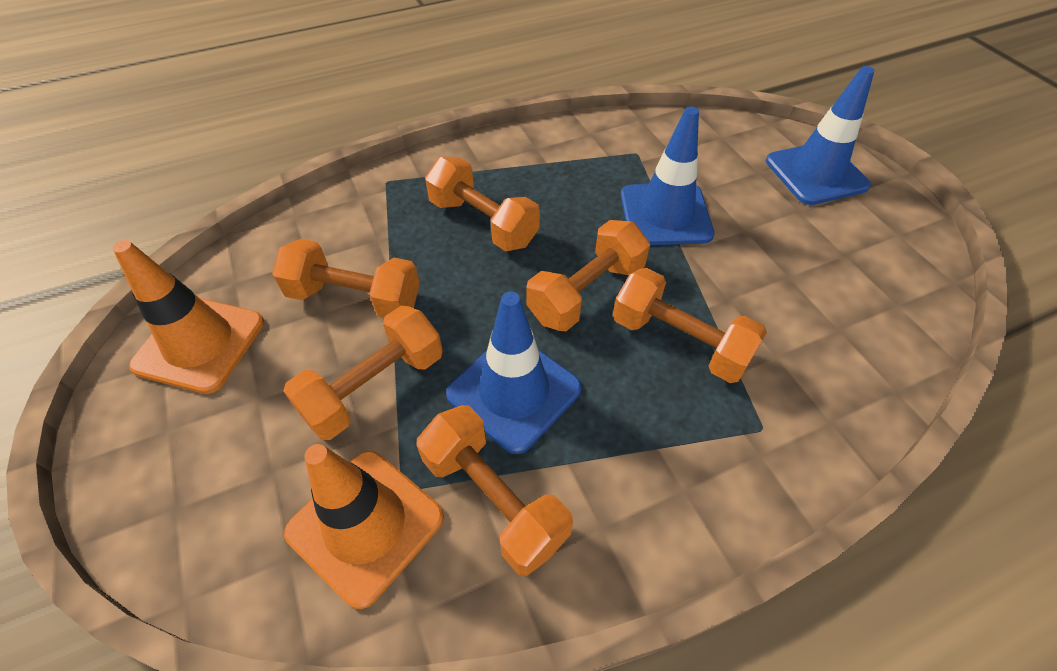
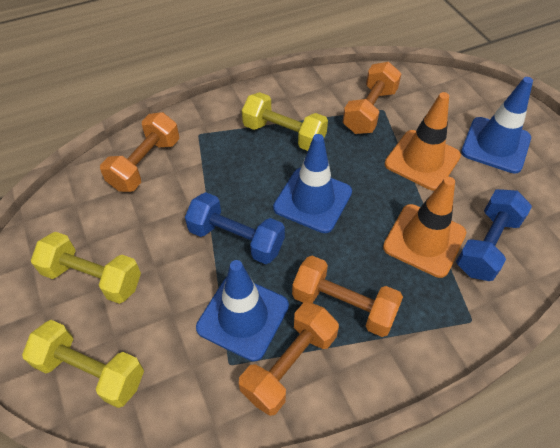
blue dumbbell: none = 0 -> [185,192,285,264] [456,189,532,281] = 2
orange dumbbell: [272,239,420,318] [283,306,443,440] [416,405,573,576] [425,157,540,251] [526,220,650,331] [613,268,767,383] = 6 -> [100,112,179,192] [239,302,339,416] [292,256,403,337] [343,62,401,134] = 4
yellow dumbbell: none = 0 -> [22,320,144,408] [31,232,141,304] [242,92,328,151] = 3

